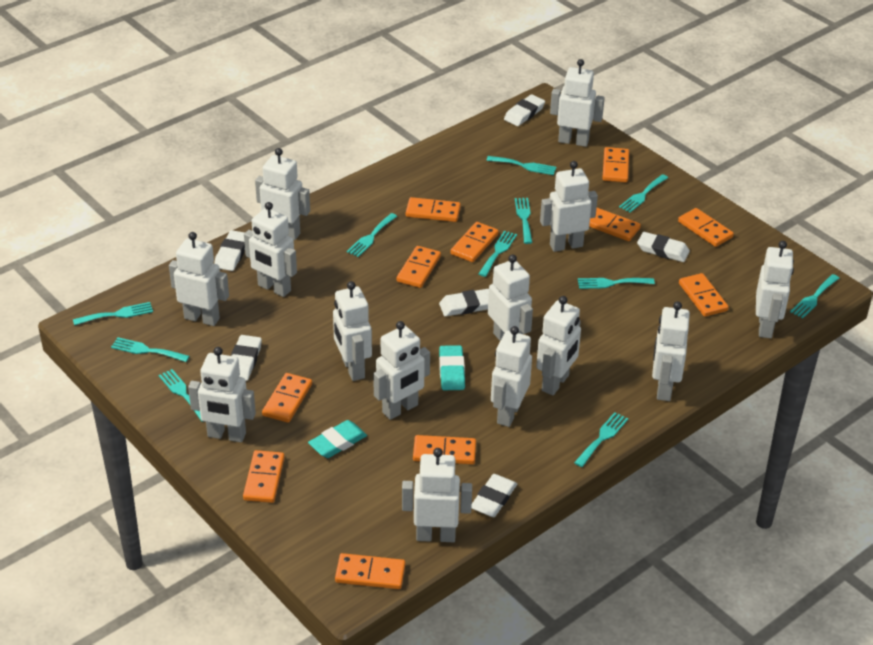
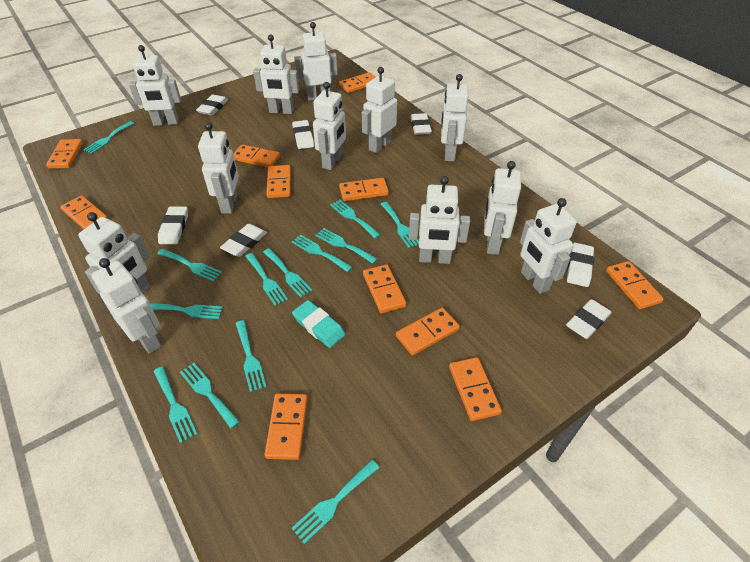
turquoise eraser: [308,420,367,458] [439,345,465,390] = 2 -> [292,300,345,348] = 1
turquoise fork: [73,302,153,325] [111,337,190,362] [159,369,204,422] [347,213,397,257] [479,231,517,277] [486,156,556,175] [515,198,532,244] [574,412,628,467] [578,278,655,289] [619,174,668,213] [790,274,839,318] = 11 -> [84,121,134,154] [150,303,223,319] [153,367,197,443] [158,249,222,282] [180,363,240,429] [235,320,267,392] [245,253,288,306] [263,248,313,298] [292,234,352,272] [292,460,379,544] [315,228,377,264] [330,200,380,238] [381,202,419,248] = 13
white eraser: [214,230,245,271] [231,335,262,381] [439,289,489,317] [471,474,517,517] [504,94,545,126] [637,232,690,262] = 6 -> [158,206,188,244] [196,94,228,116] [220,224,267,257] [292,120,314,149] [410,113,432,135] [566,299,612,339] [567,243,594,287] = 7
white robot: [169,232,229,326] [188,347,256,442] [244,202,297,297] [255,148,310,240] [333,281,372,381] [373,321,430,420] [402,448,472,542] [488,254,533,341] [491,326,532,427] [536,296,581,395] [540,161,598,252] [550,59,605,147] [652,301,690,401] [756,241,794,338] = 14 -> [78,212,150,294] [91,258,162,354] [129,45,181,126] [198,122,239,214] [253,34,299,114] [294,22,338,101] [313,82,346,170] [362,67,397,153] [409,176,470,264] [441,74,468,161] [484,161,521,255] [520,198,577,294] = 12

